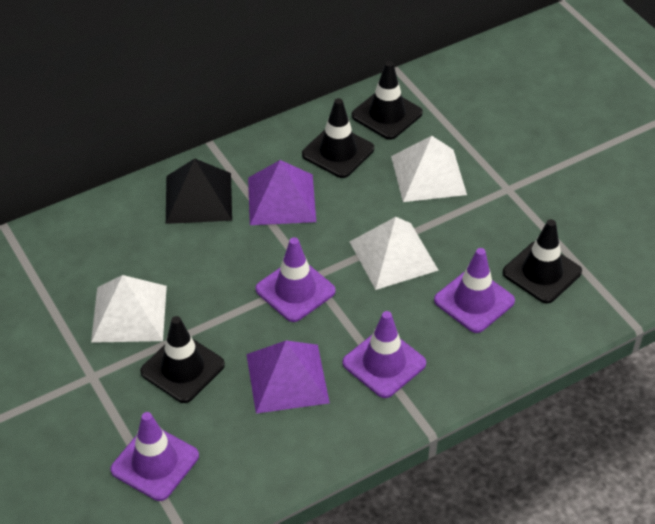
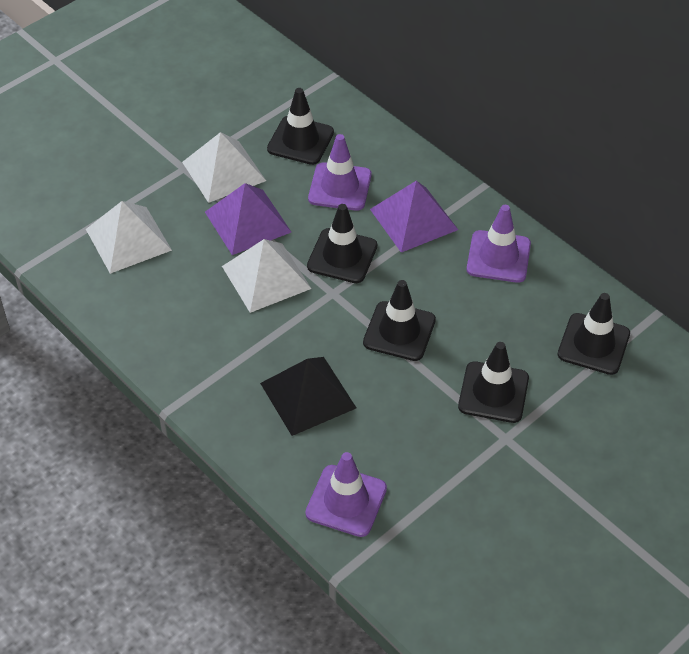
black traffic cone: [140,316,225,403] [302,98,374,178] [352,61,423,140] [503,219,582,304] = 4 -> [267,88,334,165] [307,204,377,283] [363,280,436,361] [458,342,529,423] [558,293,630,375] = 5
purple traffic cone: [110,412,199,501] [255,237,336,322] [342,311,426,398] [434,248,515,333] = 4 -> [305,452,387,537] [308,134,371,211] [467,205,531,283] = 3

